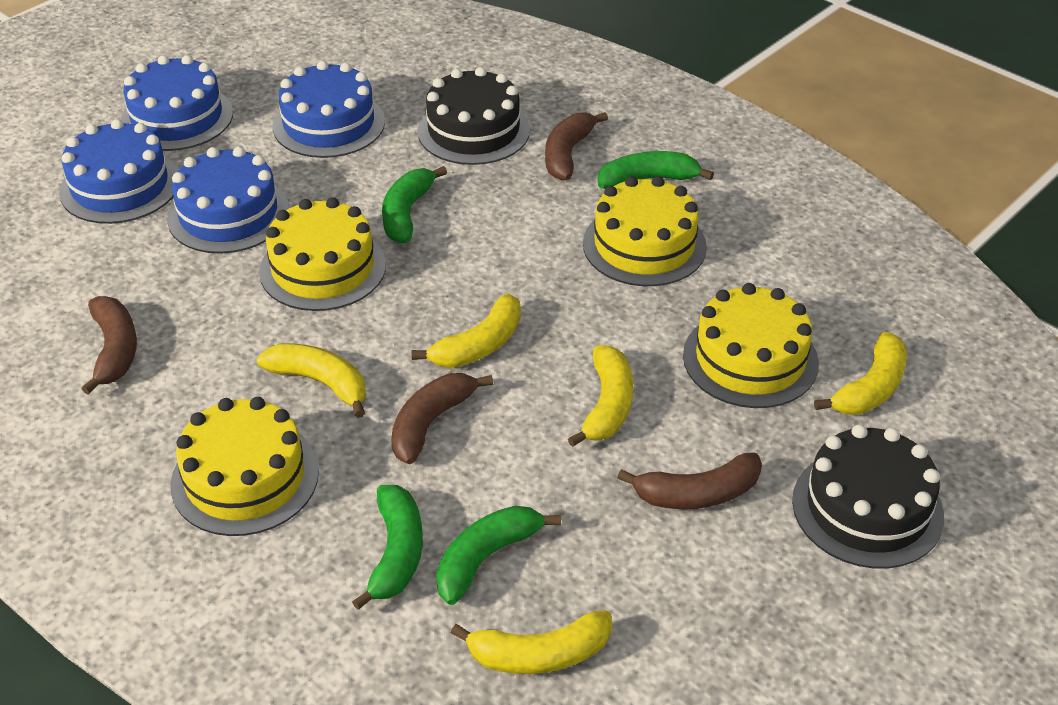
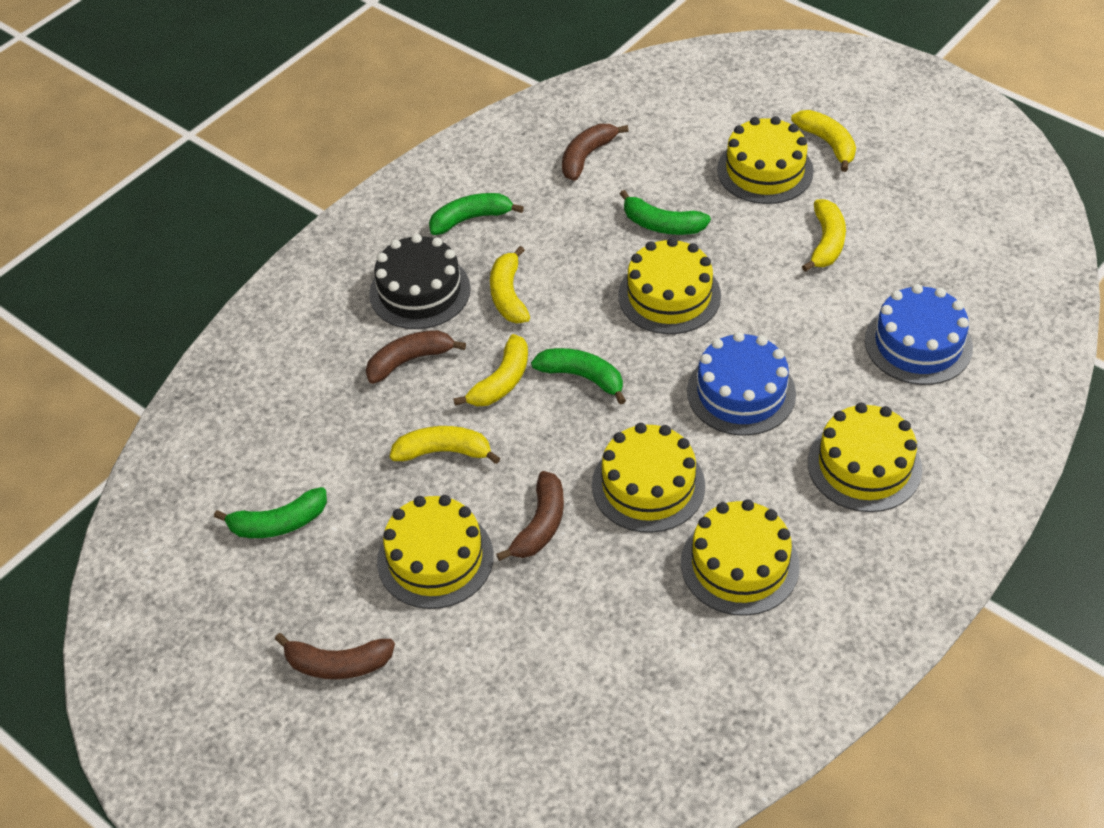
black cake: [418,67,530,165] [792,425,944,569] = 2 -> [369,234,471,329] = 1
blue cake: [59,119,178,224] [120,55,233,151] [167,147,289,254] [273,61,385,158] = 4 -> [687,332,796,436] [865,284,973,385] = 2
yellow cake: [170,397,319,536] [259,197,386,311] [583,176,707,286] [683,283,819,408] = 4 -> [377,495,494,609] [592,423,705,533] [618,237,721,334] [681,499,800,616] [717,116,814,204] [808,403,922,512] = 6

